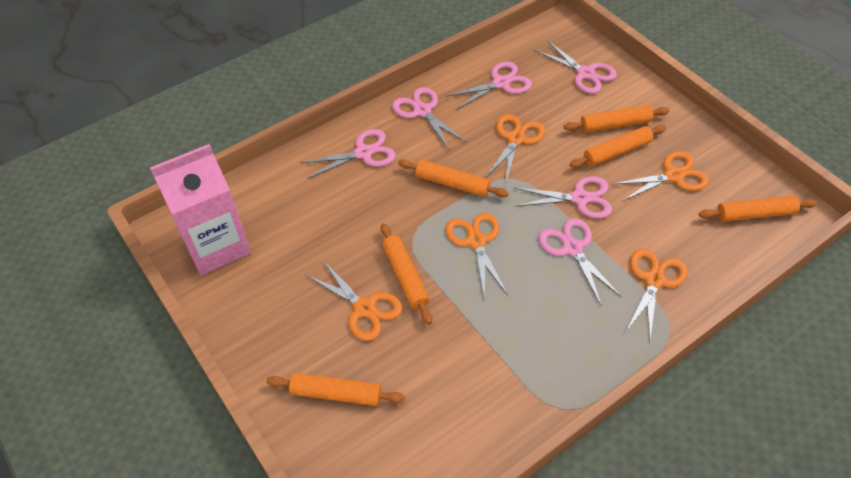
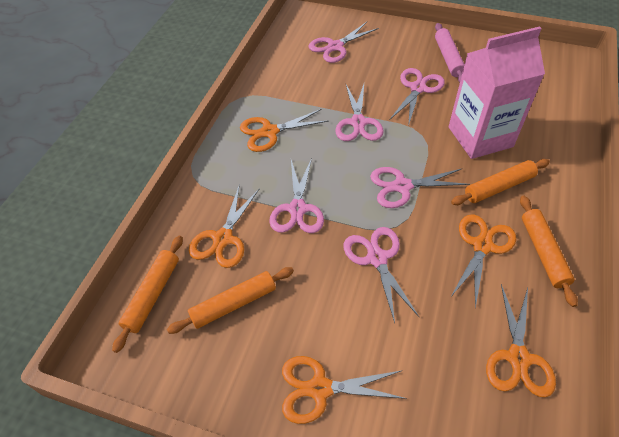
orange rolling pin: [266,373,405,406] [381,223,432,324] [398,159,509,197] [563,105,670,133] [570,125,666,168] [699,196,818,222] = 6 -> [112,236,183,353] [167,267,294,334] [451,159,550,205] [520,196,578,307] = 4
pink rolling pin: none = 0 -> [435,23,465,83] = 1

